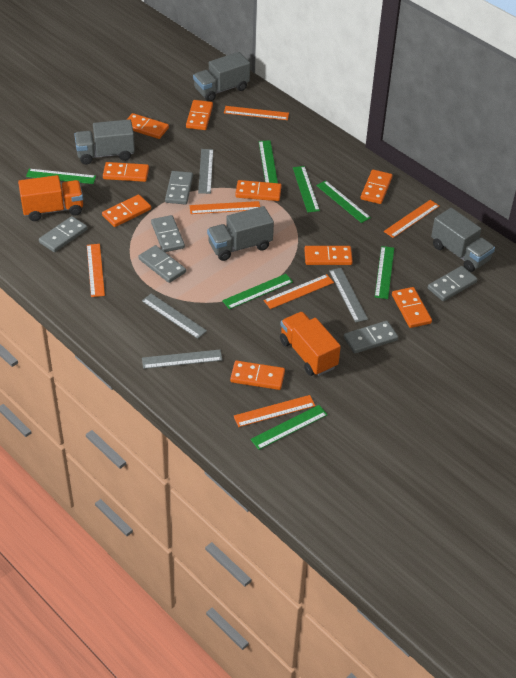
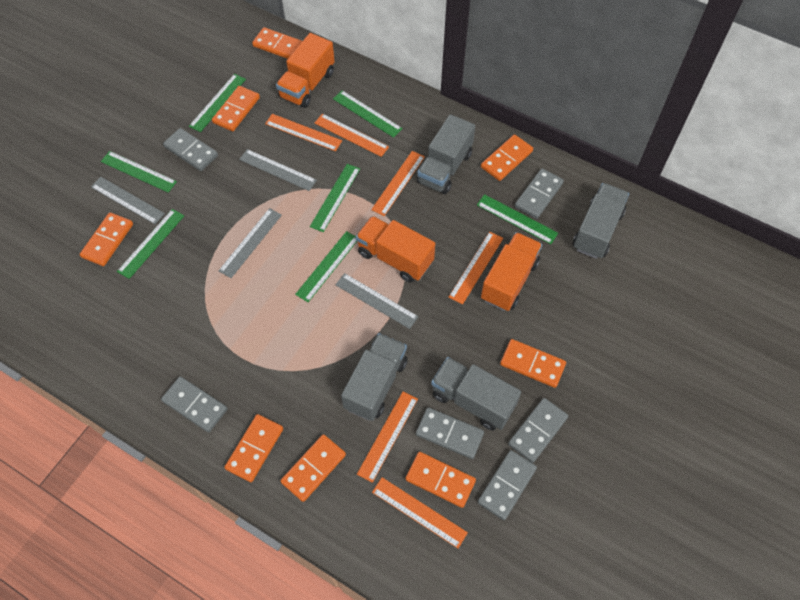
orange domino: [102,194,151,227] [103,162,149,182] [127,113,169,139] [186,100,213,130] [230,361,285,390] [235,180,282,201] [304,246,353,265] [361,170,393,204] [392,287,432,328] = 9 -> [80,213,133,266] [212,86,260,131] [225,414,283,482] [252,27,302,59] [280,434,346,502] [405,452,476,508] [481,134,533,181] [500,339,566,388] = 8
orange truck: [18,175,83,221] [280,312,341,376] = 2 -> [276,33,335,108] [356,216,435,283] [481,232,542,311] = 3

